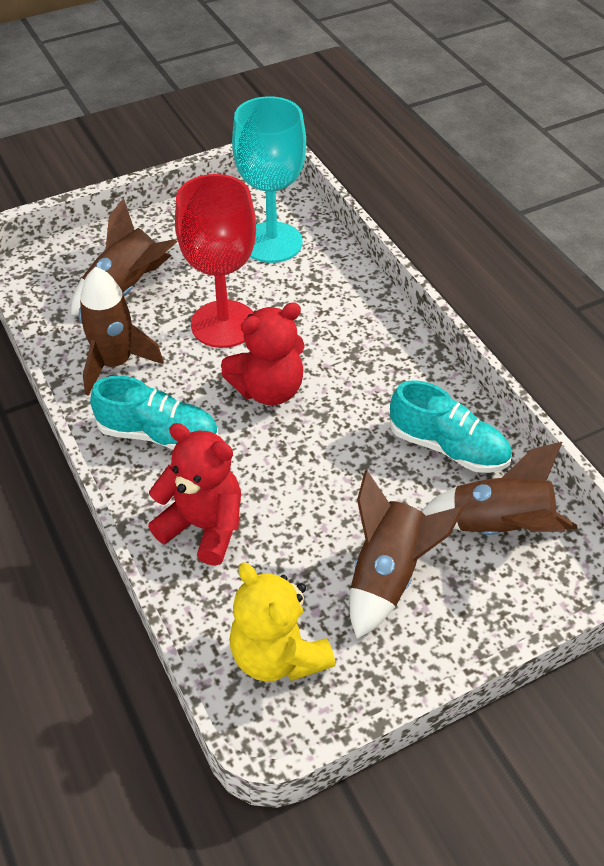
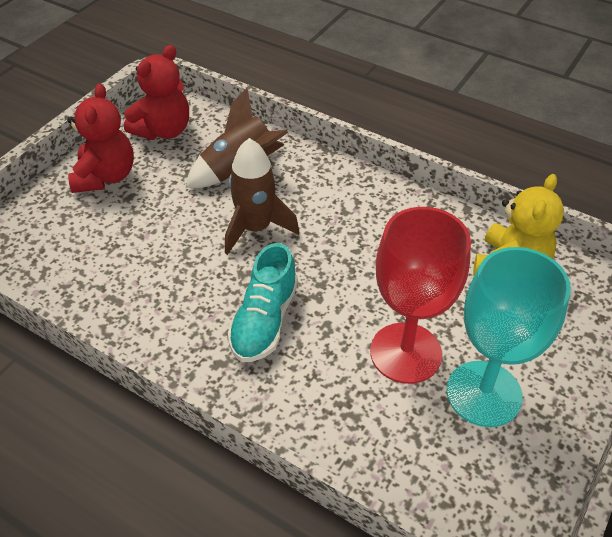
brown rocket: [71,198,177,316] [79,267,164,396] [350,470,464,639] [421,442,577,535] = 4 -> [186,88,288,188] [225,138,299,255] = 2
turquoise shoe: [90,376,218,450] [390,380,512,473] = 2 -> [228,243,298,362] = 1

